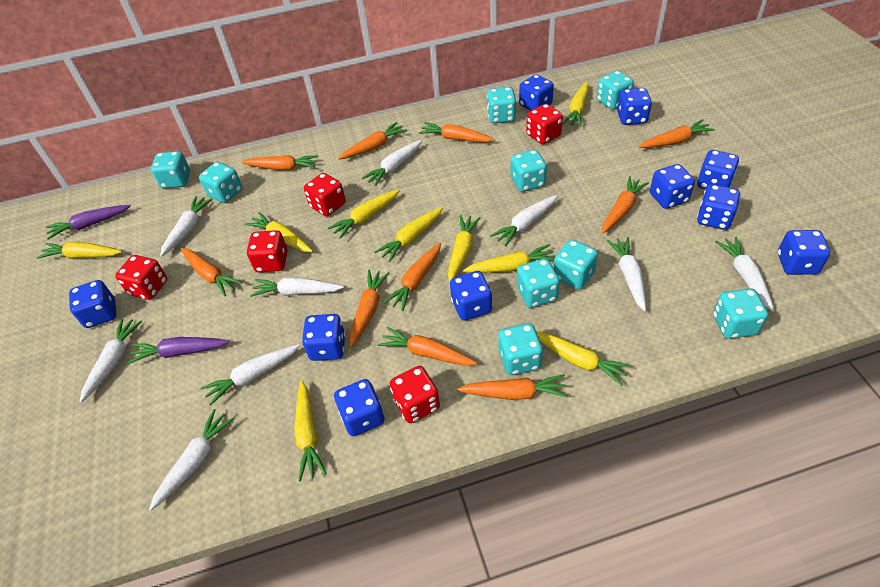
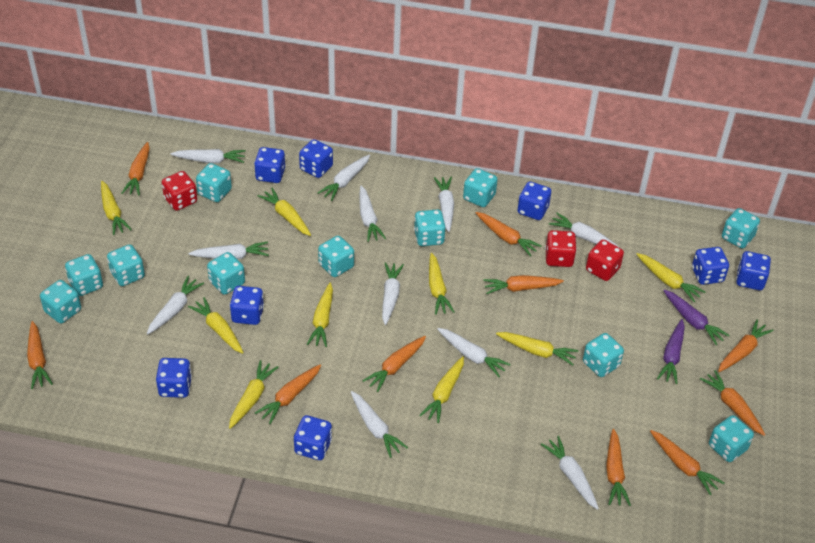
blue dice: [69,280,117,328] [302,314,345,361] [334,379,385,436] [450,271,492,321] [519,74,554,111] [617,88,652,125] [650,164,695,209] [697,150,739,189] [697,184,740,230] [778,230,830,275] = 10 -> [156,358,192,398] [230,286,264,325] [254,147,285,183] [294,415,332,460] [299,139,333,178] [518,181,551,220] [692,247,729,285] [736,251,771,290] = 8
red dice: [115,255,167,300] [247,230,288,272] [304,173,346,216] [390,366,440,423] [526,104,563,144] = 5 -> [162,171,197,211] [545,230,577,267] [586,240,624,281] = 3
turquoise dice: [151,151,190,189] [199,162,242,203] [487,87,516,124] [498,323,543,375] [510,150,547,192] [517,259,560,308] [554,239,598,289] [597,71,634,110] [713,289,768,339] = 9 -> [40,280,81,323] [65,254,103,296] [107,244,145,286] [196,163,232,202] [207,252,245,295] [318,236,354,277] [414,209,445,246] [463,168,498,207] [583,333,624,377] [709,415,754,462] [722,208,760,248] = 11
white carrot: [80,318,142,403] [149,409,234,511] [160,196,213,257] [201,344,300,406] [250,277,344,297] [362,140,422,186] [490,195,558,247] [607,237,646,312] [715,236,774,312] = 9 -> [147,276,204,335] [171,149,246,163] [188,242,269,259] [318,155,370,201] [351,391,408,458] [360,186,386,242] [382,262,404,325] [434,177,454,232] [437,328,511,377] [541,436,599,510] [549,213,620,248] = 11

